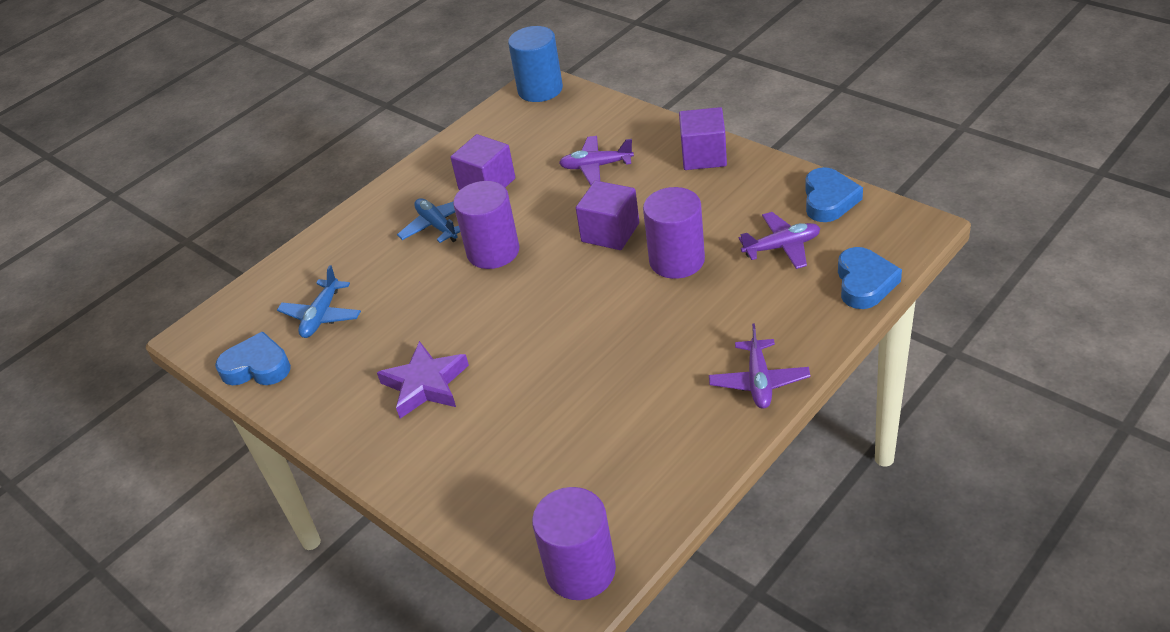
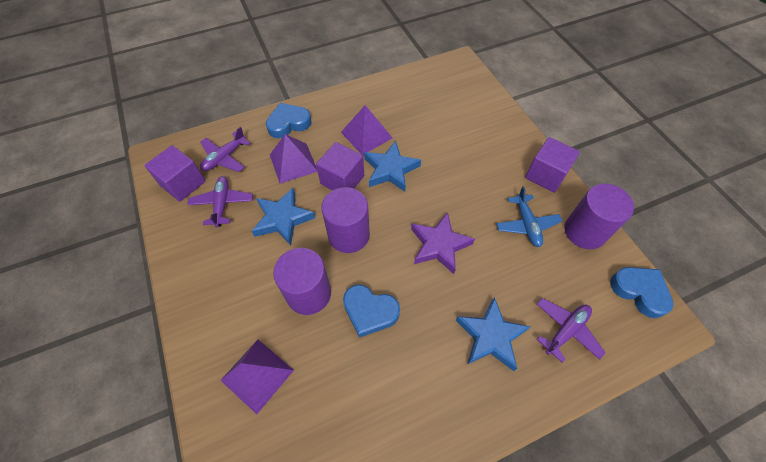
blue cylinder: [508,26,563,102] = 1 -> none = 0
blue plane: [277,265,361,338] [397,198,460,243] = 2 -> [496,186,562,247] = 1
blue star: none = 0 -> [252,188,315,246] [364,141,421,192] [456,297,530,371] = 3
purple pyramid: none = 0 -> [220,340,294,414] [270,134,318,184] [341,105,392,155] = 3

